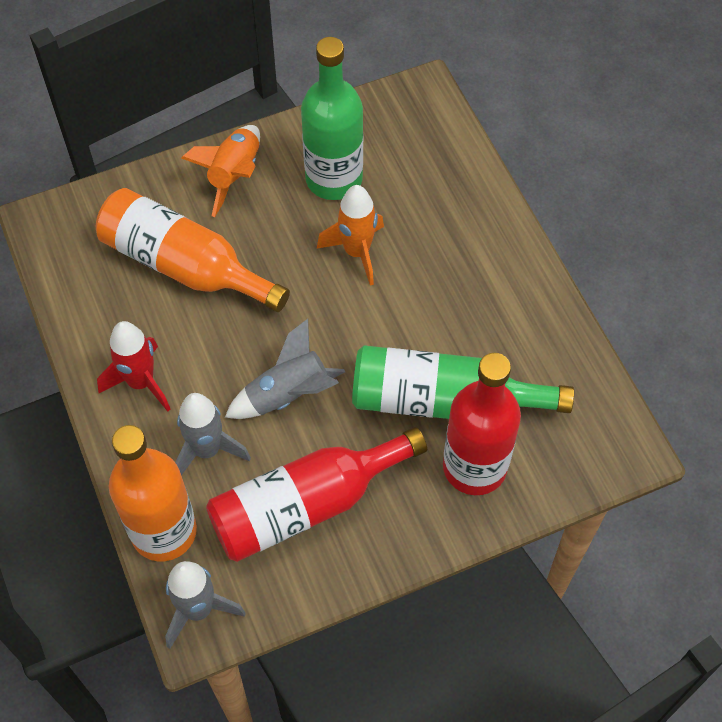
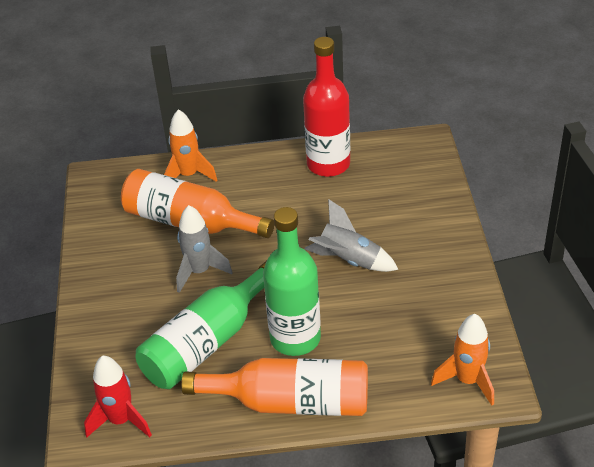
grey rocket: [165,561,246,649] [175,393,251,475] [225,319,345,419] = 3 -> [176,205,233,293] [305,199,399,272] = 2
red bottle: [206,427,427,562] [443,353,521,495] = 2 -> [303,37,350,177] = 1

